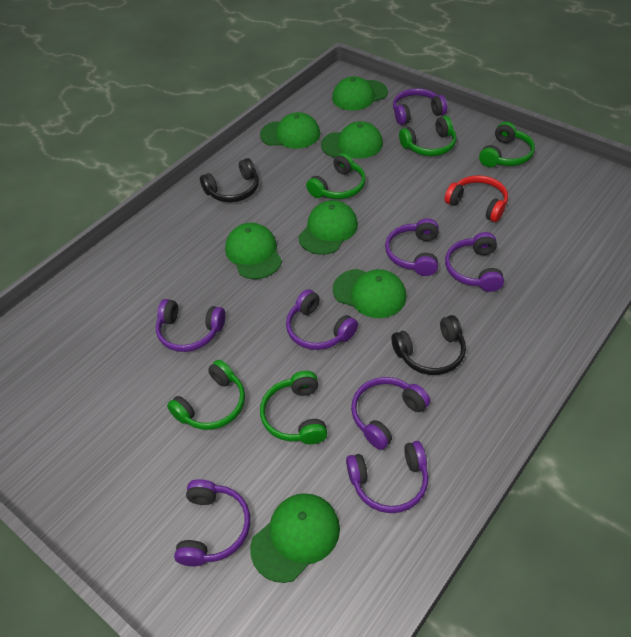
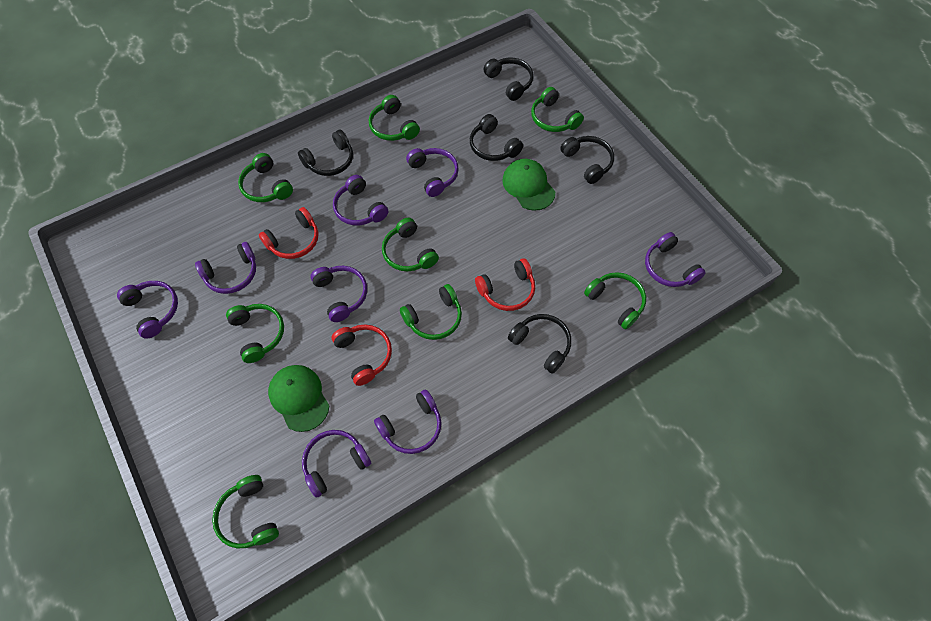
black headphones: [200,158,259,202] [391,315,466,375] = 2 -> [298,130,353,176] [470,114,523,161] [483,58,533,101] [508,314,571,374] [560,136,614,184] = 5
green cap: [225,223,282,279] [250,493,340,583] [260,112,320,149] [298,200,358,255] [321,121,383,158] [332,76,388,111] [333,269,406,318] = 7 -> [268,365,330,432] [502,159,555,211] = 2
green headphones: [167,360,245,430] [260,371,327,444] [306,153,366,199] [399,116,457,156] [479,122,535,167] = 5 -> [212,475,279,549] [226,304,284,363] [238,153,293,202] [369,95,420,141] [382,218,439,271] [400,284,462,340] [531,87,584,132] [584,272,646,330] = 8
red headphones: [445,175,508,222] = 1 -> [259,207,319,259] [332,324,392,386] [475,258,535,311] = 3

